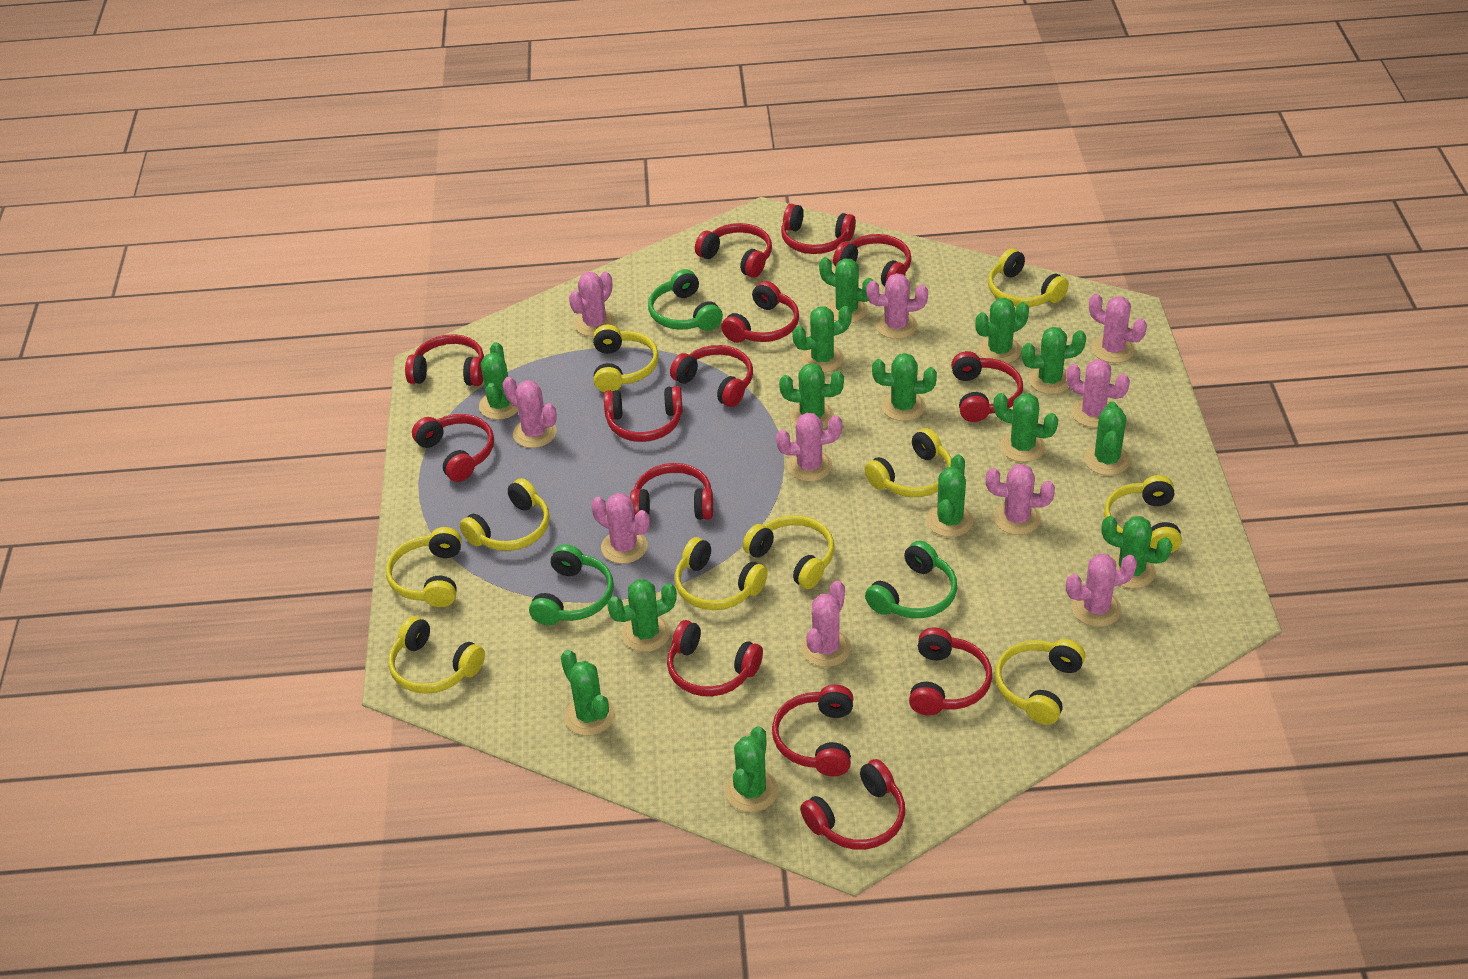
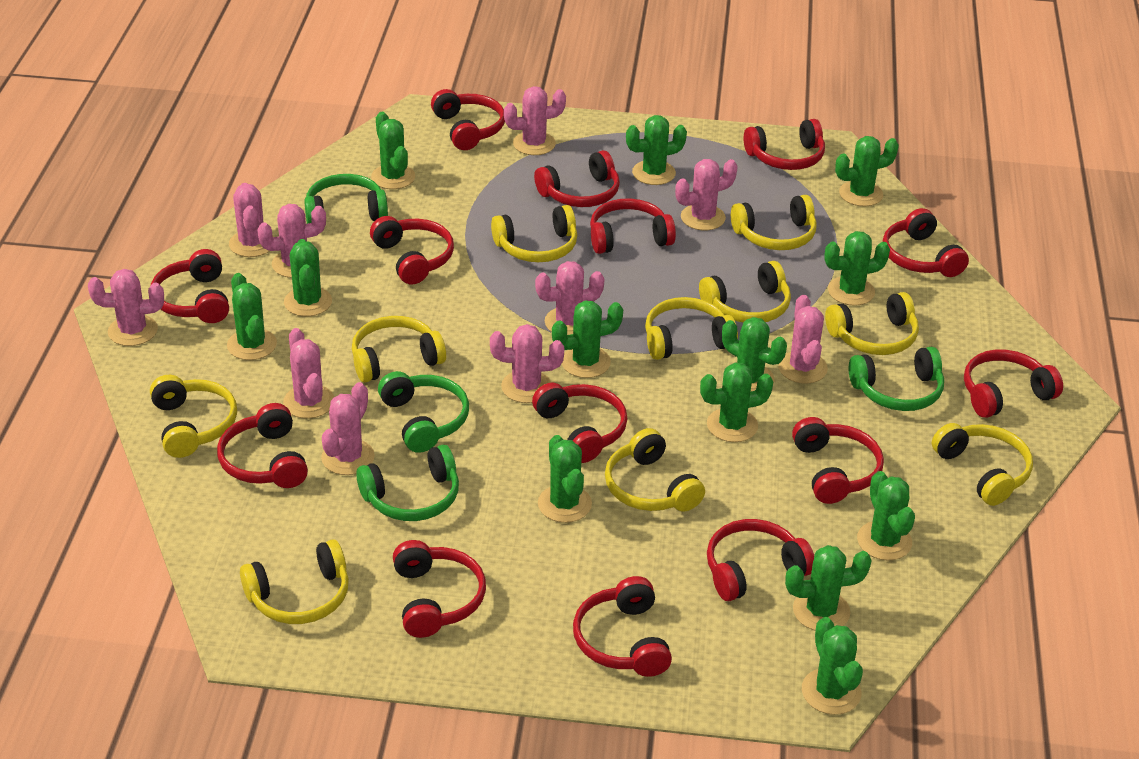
green cactus: [479,342,518,420] [561,650,615,735] [607,579,677,652] [725,726,778,812] [779,363,844,429] [792,306,852,373] [819,257,872,323] [872,353,937,421] [927,454,973,537] [975,298,1029,363] [993,393,1058,462] [1021,327,1086,394] [1084,402,1130,475] [1101,516,1172,588] = 14 -> [227,273,277,360] [284,239,332,317] [371,112,415,189] [538,435,592,523] [552,300,623,378] [626,115,687,185] [700,363,773,442] [722,317,787,391] [785,545,872,630] [802,617,863,715] [824,231,890,306] [835,136,899,207] [857,471,915,560] = 13
green headphones: [529,544,614,626] [648,269,723,331] [865,540,957,618] = 3 -> [304,174,388,224] [356,445,459,521] [378,371,469,453] [849,347,944,411] = 4

